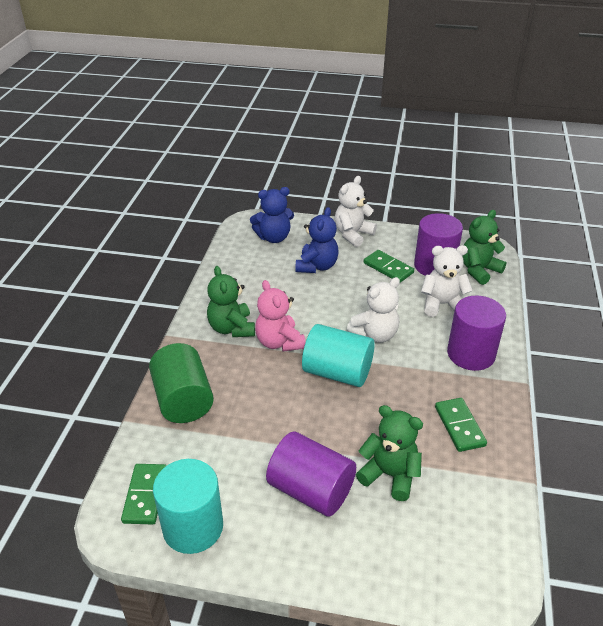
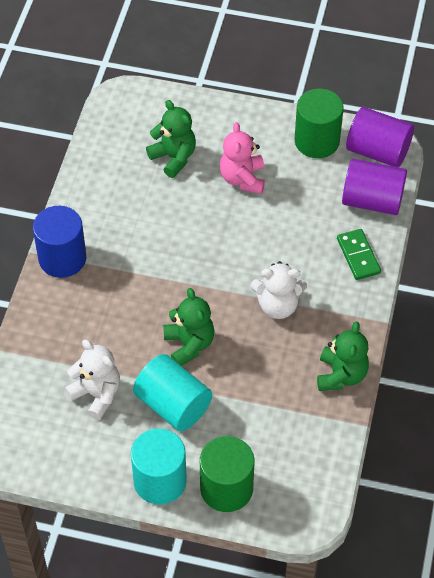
blue cylinder: none = 0 -> [33,206,86,278] = 1
blue teddy bear: [250,187,294,243] [296,207,339,273] = 2 -> none = 0
green cylinder: [149,343,214,423] = 1 -> [200,436,255,512] [295,89,344,158] = 2
green domino: [121,464,166,524] [364,250,414,283] [435,398,487,452] = 3 -> [337,229,381,280] = 1
purple cylinder: [266,431,356,517] [414,213,463,275] [447,296,506,371] = 3 -> [342,159,407,215] [346,107,414,167] = 2
white teddy bear: [335,176,377,247] [347,277,400,343] [421,245,473,317] = 3 -> [65,340,120,420] [251,261,307,319] = 2

